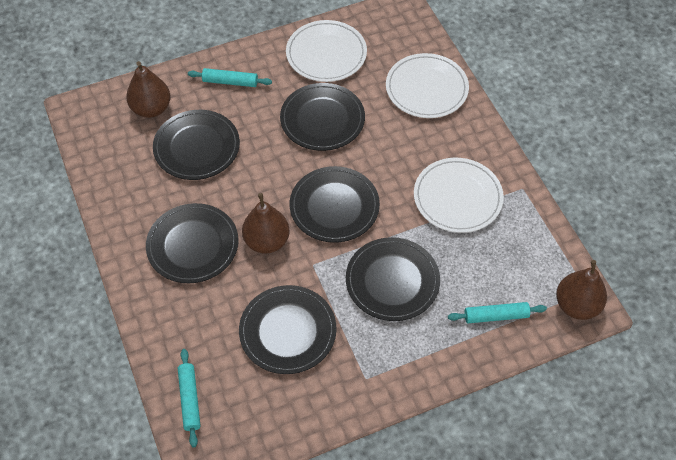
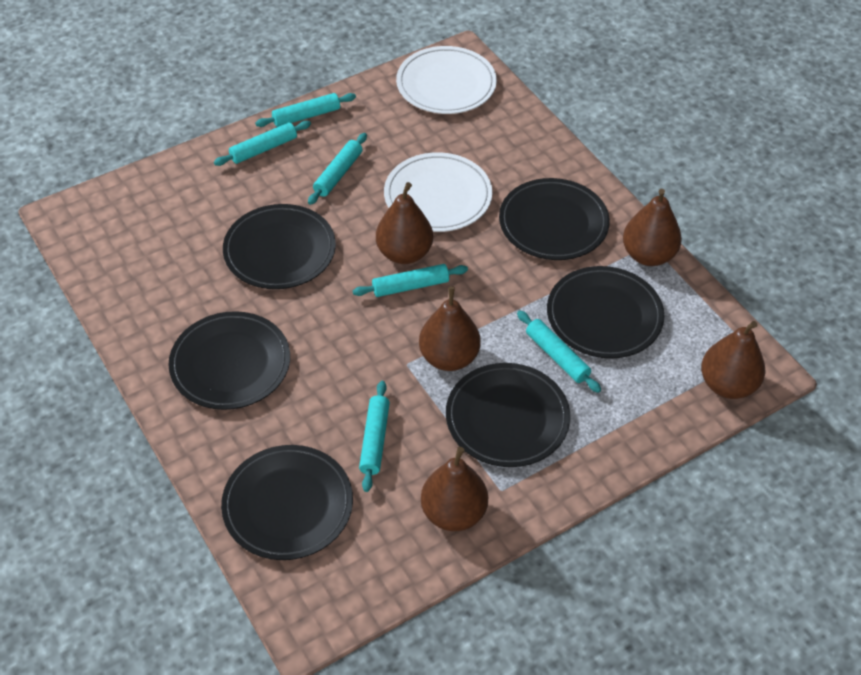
brown pear: [126,61,171,118] [242,193,290,253] [556,260,607,320] = 3 -> [376,182,433,264] [419,286,480,371] [421,447,488,531] [623,189,682,266] [701,321,766,399] = 5
turquoise rolling pin: [178,349,201,448] [188,68,272,87] [448,302,547,323] = 3 -> [214,121,311,166] [255,93,356,127] [308,133,367,205] [353,264,468,297] [359,381,390,492] [517,310,601,393] = 6
white plate: [286,20,367,82] [386,53,469,118] [414,158,504,233] = 3 -> [384,152,492,232] [396,46,497,114] = 2

